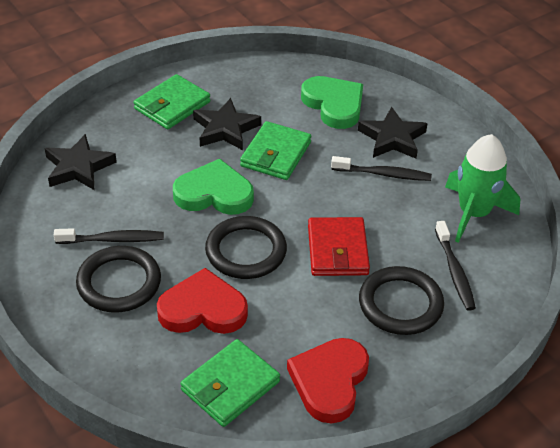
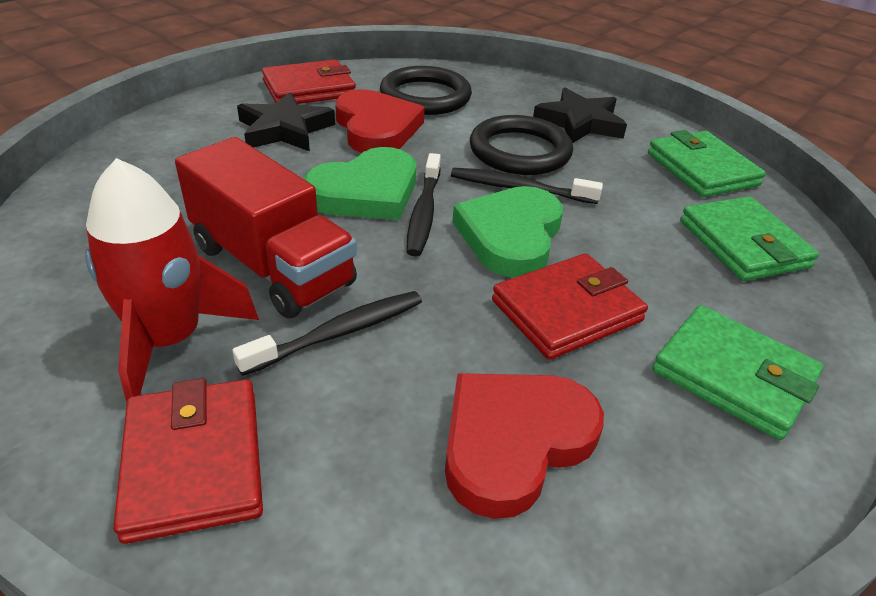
black ring: [76,246,161,312] [205,216,287,279] [359,266,444,335] = 3 -> [380,66,472,115] [470,115,573,175] = 2
black star: [45,134,117,190] [193,98,261,150] [358,107,428,159] = 3 -> [237,92,335,151] [533,88,627,143] = 2
green rocket: [445,134,520,243] = 1 -> none = 0
red rocket: none = 0 -> [85,158,259,403] = 1
red truck: none = 0 -> [175,137,357,318] = 1
red wallet: [308,217,370,276] = 1 -> [113,378,263,544] [262,59,356,104] [492,253,648,360] = 3

